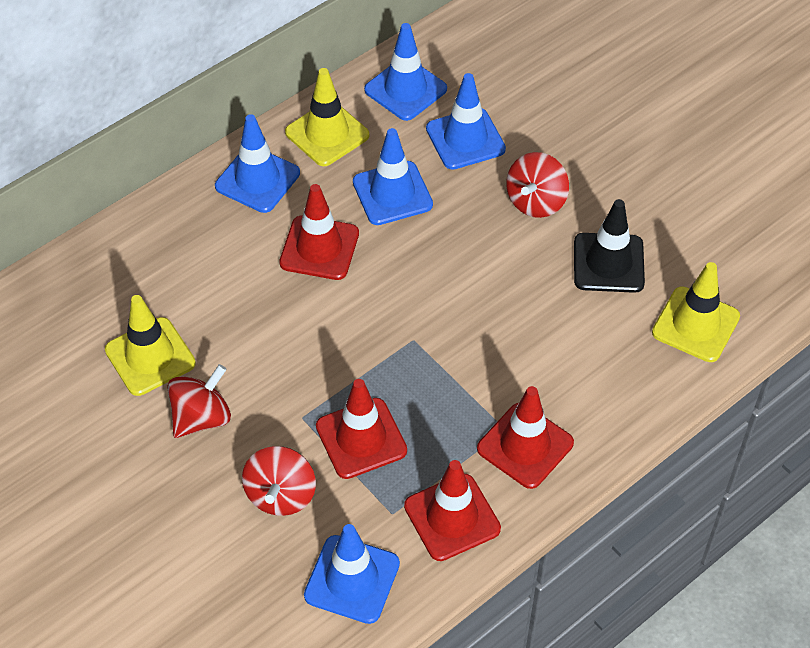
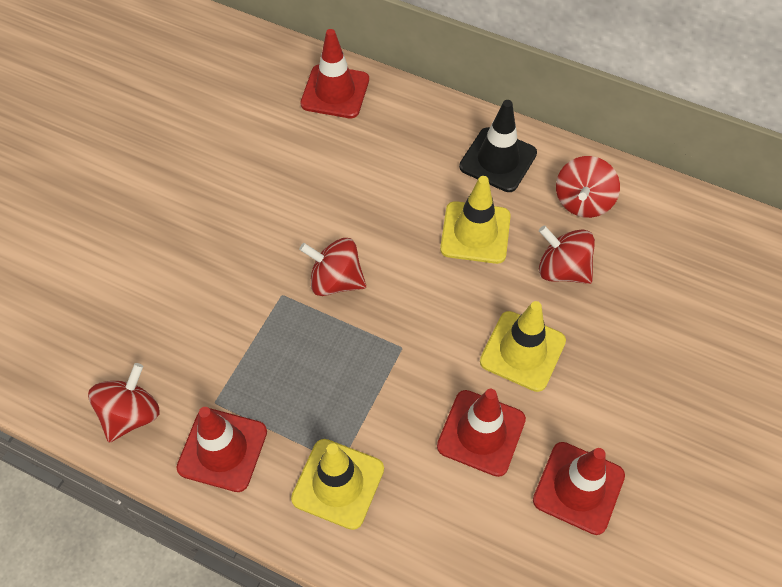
blue traffic cone: [215,114,300,213] [304,524,400,624] [353,128,433,225] [364,23,447,121] [426,73,506,170] = 5 -> none = 0
red spinning top: [167,364,231,438] [242,446,316,516] [506,152,569,218] = 3 -> [88,363,160,442] [299,238,366,296] [539,225,595,284] [556,156,620,218] = 4

